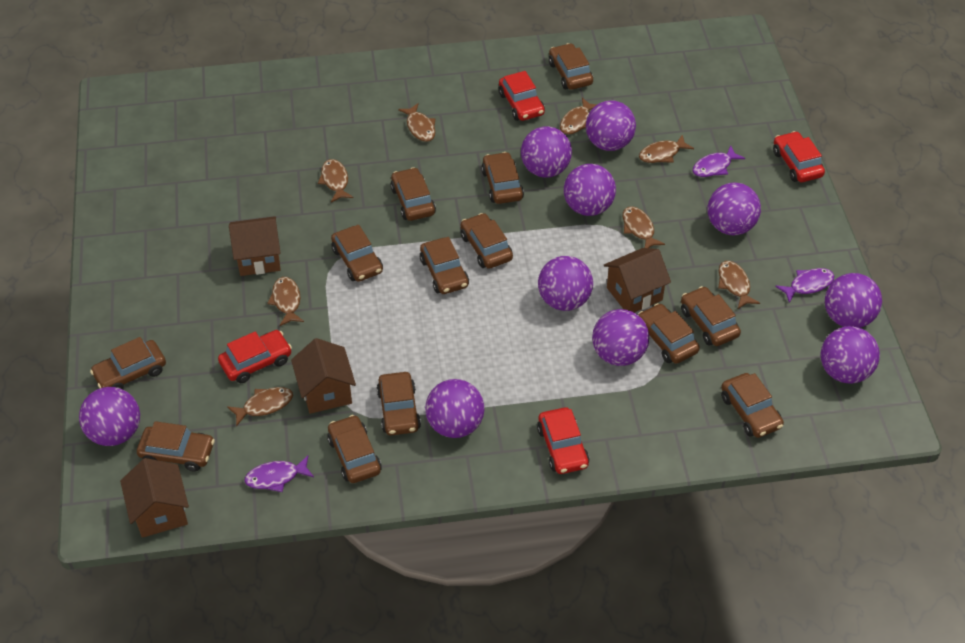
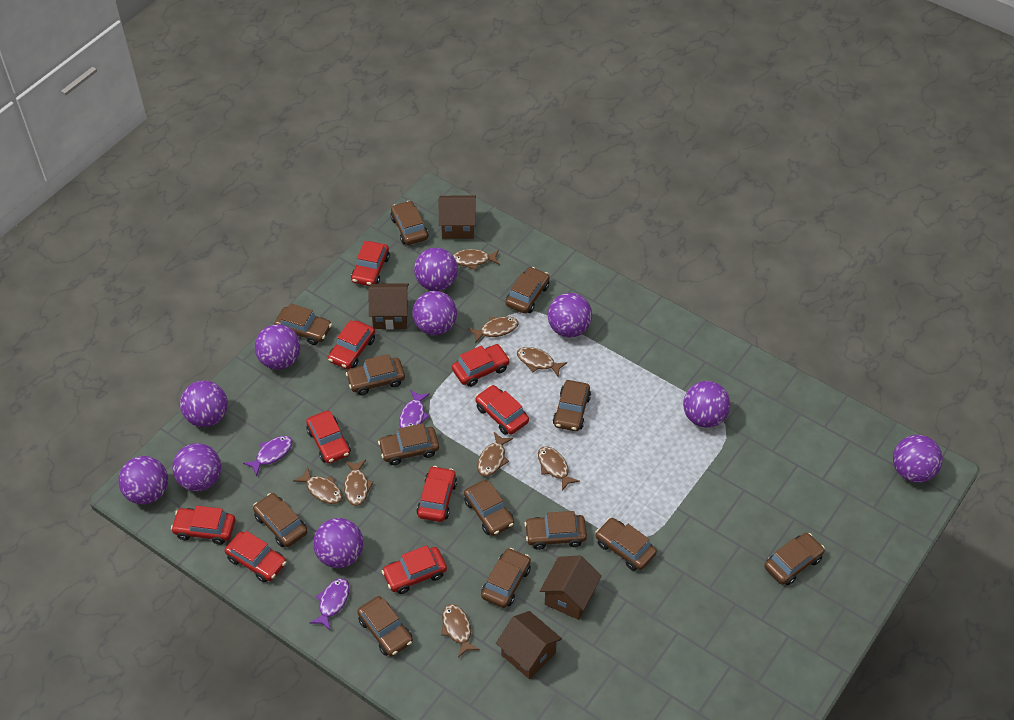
red car: [218,330,292,383] [499,71,545,121] [537,407,589,474] [773,131,825,182] = 4 -> [171,506,235,545] [225,531,286,582] [306,411,351,464] [328,320,375,369] [351,241,390,286] [382,545,447,594] [417,466,457,522] [452,344,510,387] [475,385,529,435] = 9

